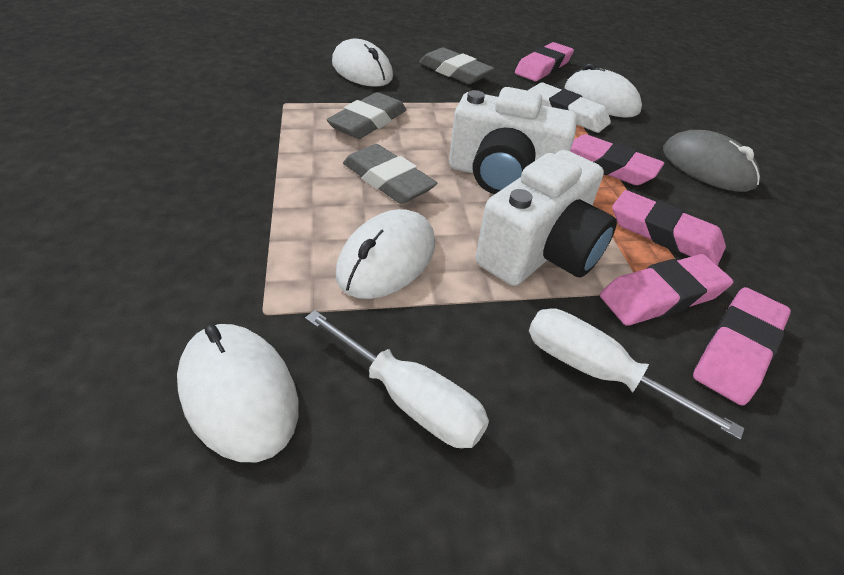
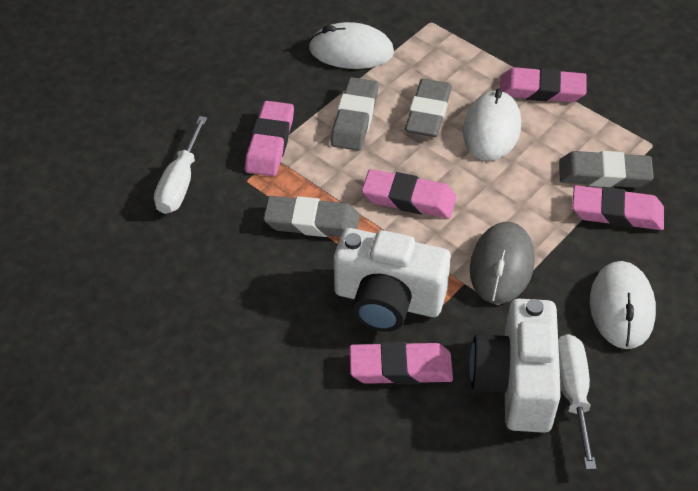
grey eraser: [326,92,407,139] [343,144,437,204] [419,48,494,84] = 3 -> [263,196,360,237] [331,77,379,151] [405,79,452,137] [559,151,654,188] = 4
white eraser: [528,82,611,133] = 1 -> none = 0
white mouse: [177,324,299,462] [332,39,393,87] [336,209,435,299] [565,63,642,118] = 4 -> [309,22,394,69] [463,88,521,161] [590,261,656,349] = 3

